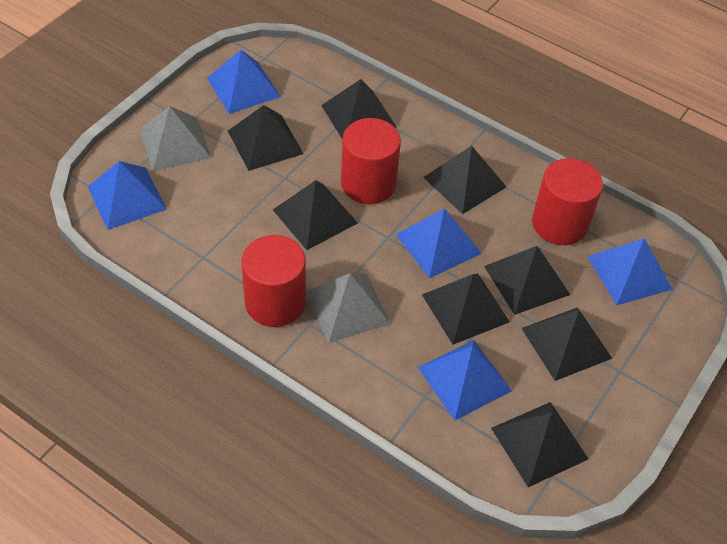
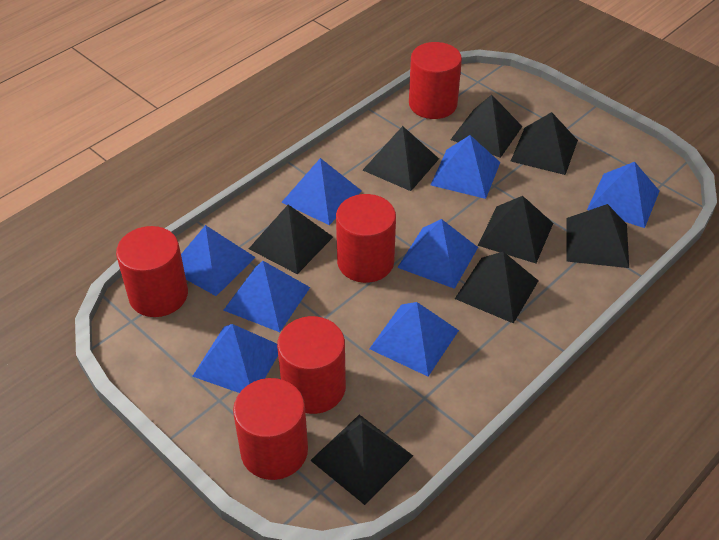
blue pyramid: [88,161,167,230] [207,50,281,114] [396,208,482,278] [417,340,512,420] [587,238,673,305] = 5 -> [181,225,255,296] [192,324,278,393] [223,261,310,332] [281,158,362,225] [369,302,459,377] [397,219,478,289] [431,135,500,199] [587,162,660,228] = 8
grey pyramid: [140,106,211,171] [306,273,390,343] = 2 -> none = 0
red cylinder: [241,235,306,327] [341,118,401,204] [532,158,603,245] = 3 -> [116,226,188,317] [233,378,308,480] [277,316,346,414] [336,194,396,283] [409,42,462,119] = 5

